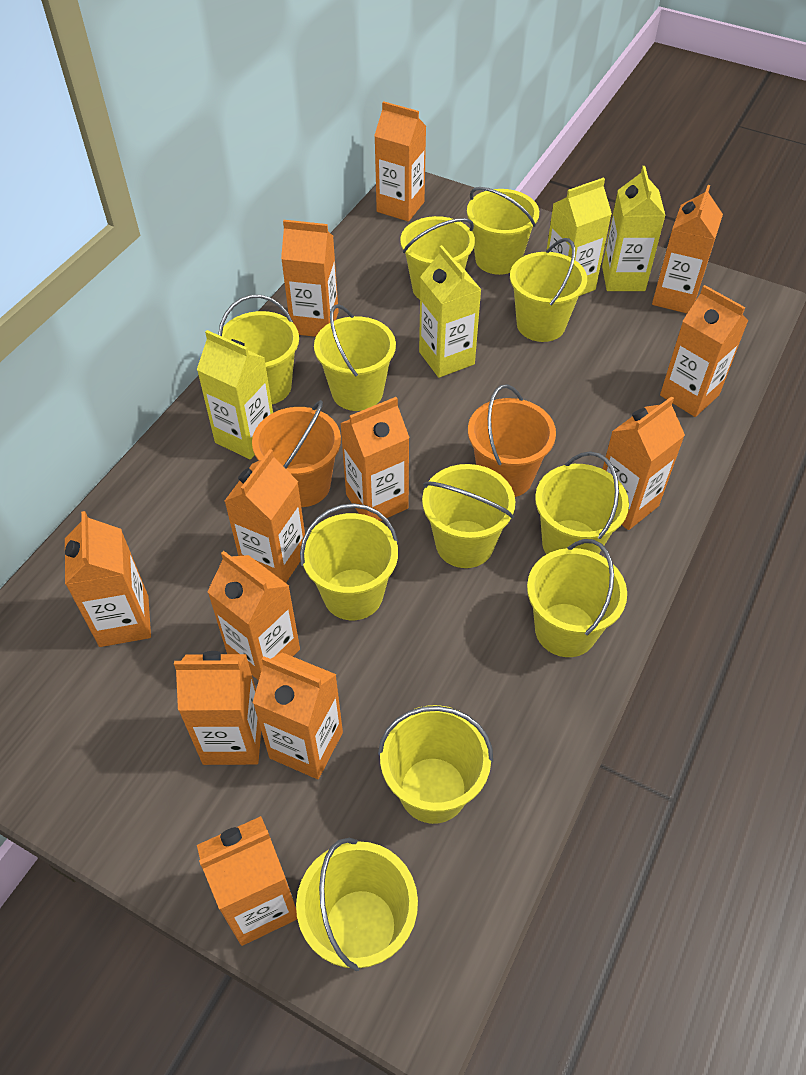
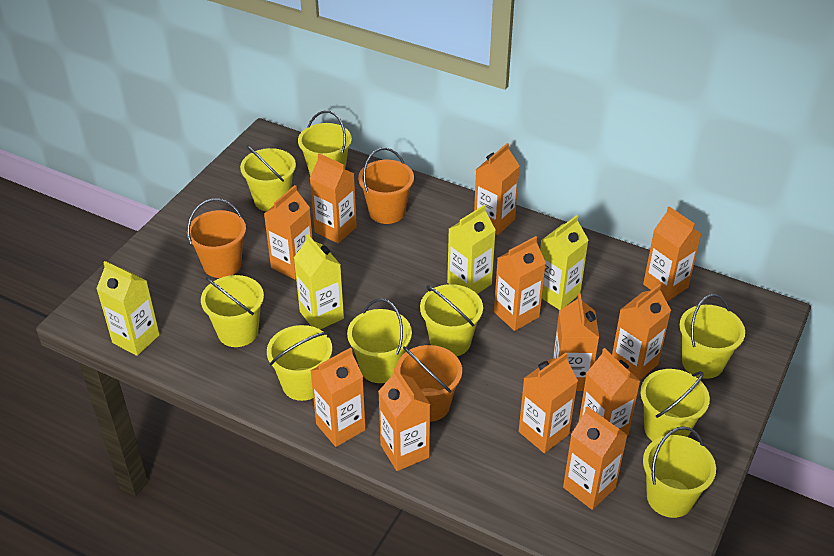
orange bucket: [252,400,341,507] [468,384,556,497] = 2 -> [187,199,246,278] [358,148,414,224] [396,345,462,422] = 3
yellow bucket: [218,295,299,404] [296,838,418,971] [300,503,398,620] [314,304,396,411] [378,705,493,824] [400,216,475,299] [422,464,515,568] [467,187,539,275] [510,238,587,342] [527,539,627,657] [535,451,629,555] = 11 -> [201,275,264,347] [240,145,296,211] [267,325,332,401] [298,111,352,176] [347,299,412,383] [420,284,483,356] [640,369,710,441] [643,426,716,518] [679,294,745,379] = 9

